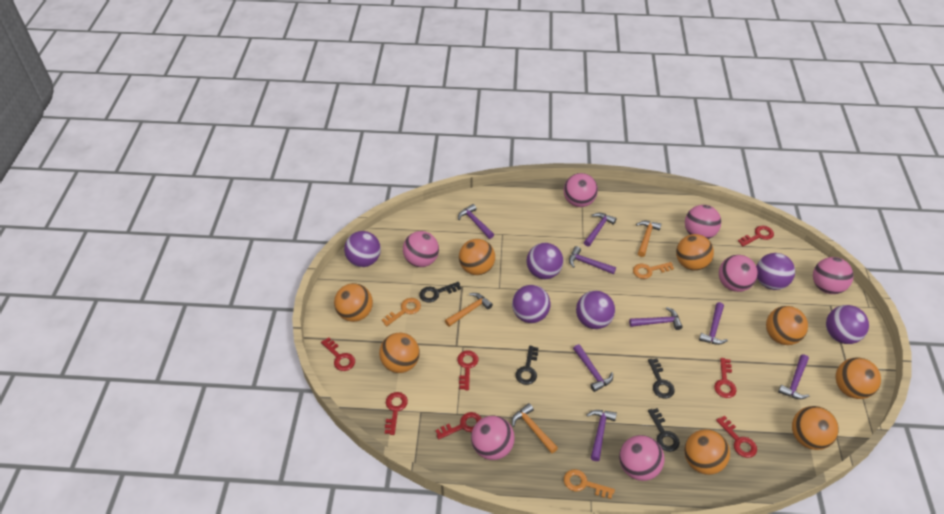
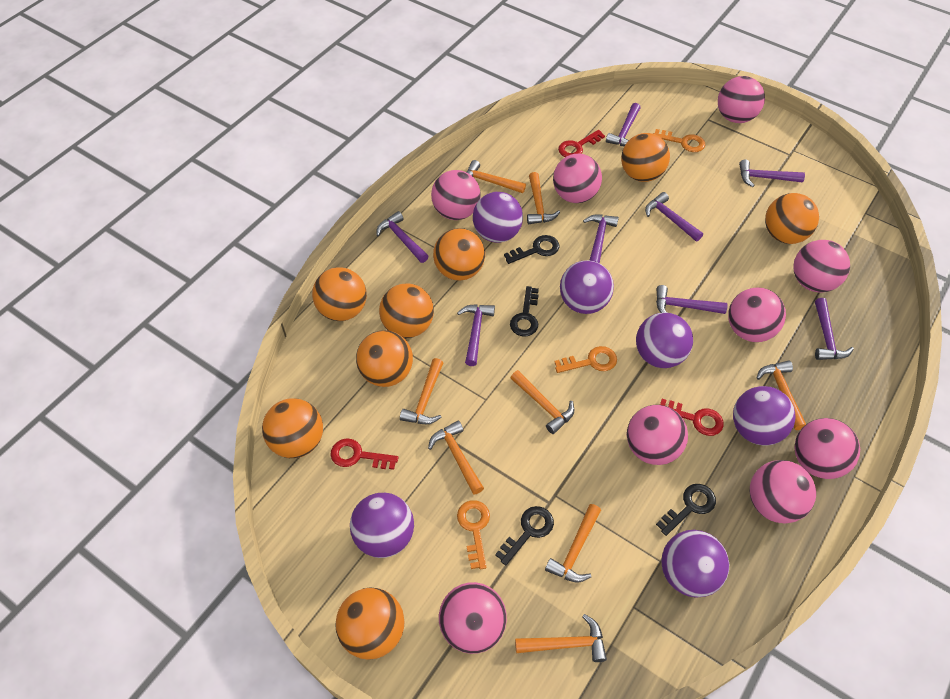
orange hammer: [445,293,493,327] [512,403,558,454] [636,221,661,257] = 3 -> [400,358,443,424] [428,420,484,495] [467,160,526,193] [511,370,574,434] [515,614,607,662] [527,172,560,225] [545,504,601,583] [756,361,806,430] = 8
pink ball: [403,231,439,267] [471,416,515,460] [564,173,598,207] [619,435,664,481] [685,205,721,239] [719,255,758,292] [813,257,854,294] = 7 -> [431,170,481,220] [439,582,507,654] [553,154,602,203] [627,405,688,465] [718,76,765,123] [728,288,786,342] [750,460,816,524] [793,240,850,293] [794,418,860,479] = 9
red key: [321,337,355,371] [385,392,408,435] [435,412,482,439] [457,350,478,390] [714,358,736,398] [716,416,757,458] [738,225,774,246] = 7 -> [331,438,398,470] [558,130,605,157] [659,399,724,436] = 3

